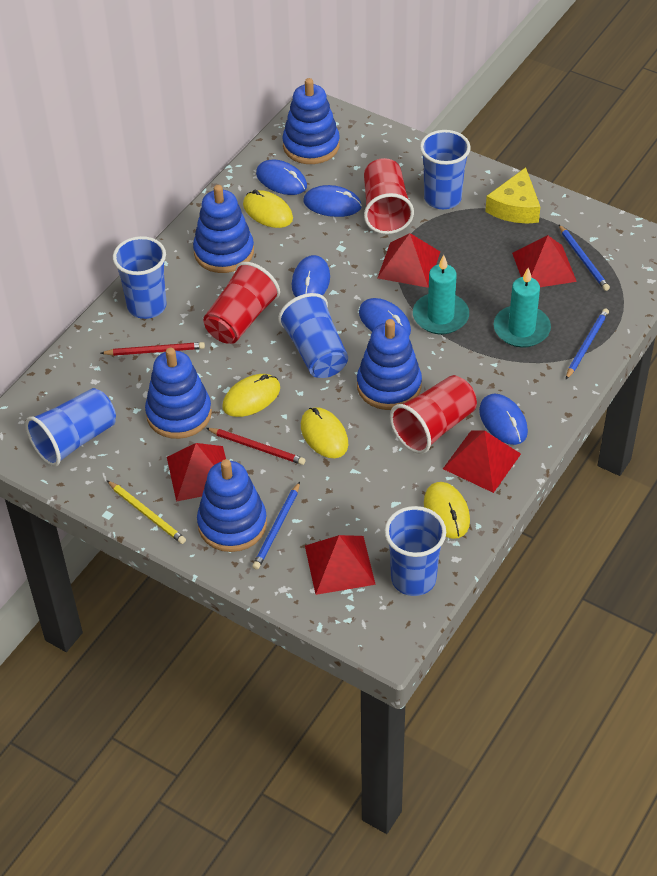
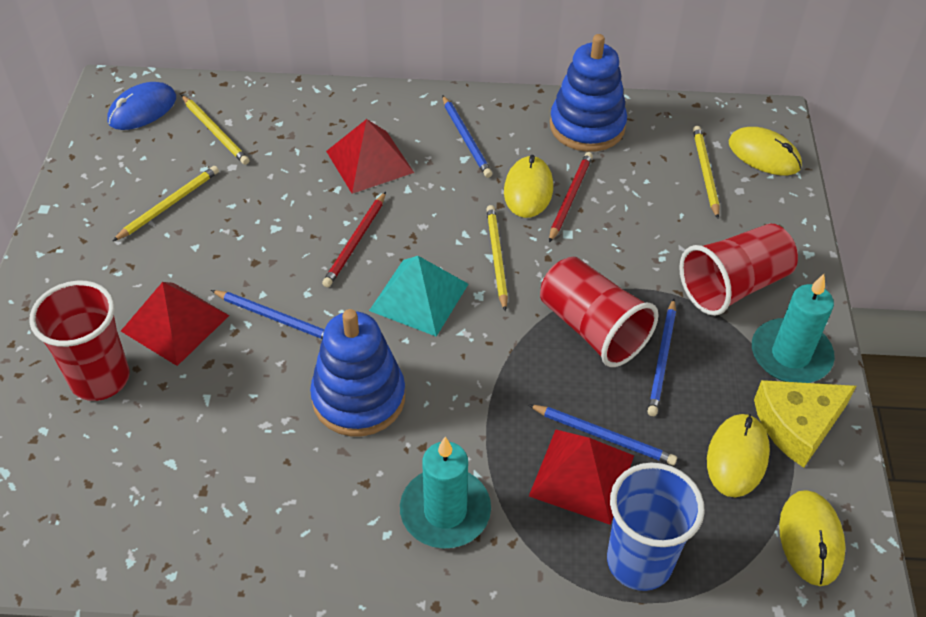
blue cup: [25,388,116,466] [113,236,167,319] [278,293,348,378] [385,506,446,596] [420,130,471,209] = 5 -> [607,463,705,591] = 1
blue mouse: [256,160,307,195] [292,255,330,297] [303,185,362,217] [359,298,411,335] [479,394,528,445] = 5 -> [107,82,176,130] = 1
blue pencil: [252,482,300,570] [559,225,610,291] [566,308,609,379] = 3 -> [211,290,325,339] [442,95,492,178] [529,405,677,465] [647,299,676,416] = 4
blue stacking toy: [145,348,212,439] [193,185,254,273] [197,459,267,552] [282,78,340,164] [357,319,422,410] = 5 -> [310,309,405,436] [550,34,627,152] = 2
red pyramid: [167,443,226,502] [305,535,376,595] [378,233,440,288] [443,431,521,493] [512,235,577,287] = 5 -> [121,282,230,366] [326,119,414,194] [529,429,634,525] = 3
turquoise pyramid: none = 0 -> [369,256,468,337] = 1
yellow pencil: [107,480,186,544] = 1 -> [113,166,219,241] [181,95,249,165] [487,205,508,311] [693,126,720,218] = 4

